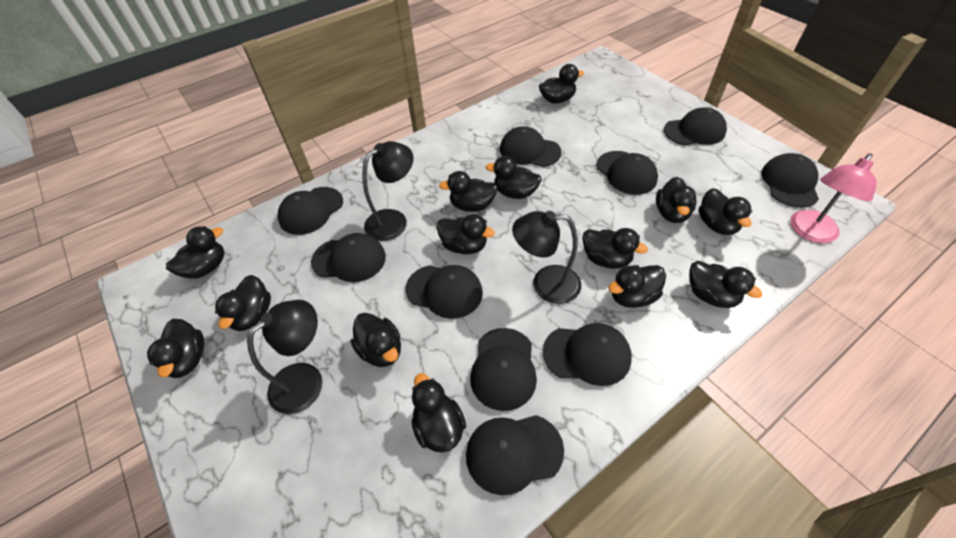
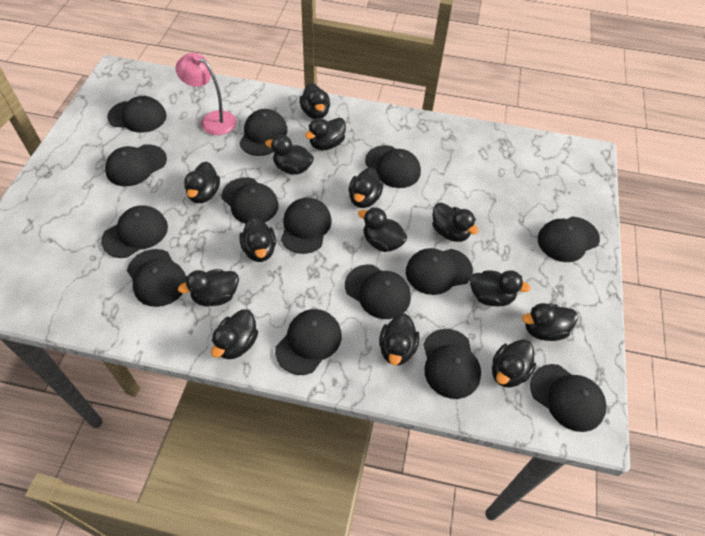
black cap: [278,187,343,235] [311,233,386,282] [406,265,483,319] [466,415,564,495] [470,328,537,411] [500,126,562,167] [543,323,632,386] [596,151,658,195] [664,107,727,146] [761,153,819,207] = 10 -> [101,205,168,258] [105,144,167,186] [107,96,167,133] [127,249,186,307] [222,177,278,224] [239,109,287,156] [275,309,342,375] [281,198,332,254] [345,264,411,319] [365,145,421,188] [406,248,473,295] [423,329,481,399] [530,364,607,432] [538,217,600,262] = 14
black lamp: [247,300,323,414] [362,141,413,241] [512,211,581,304] = 3 -> none = 0

